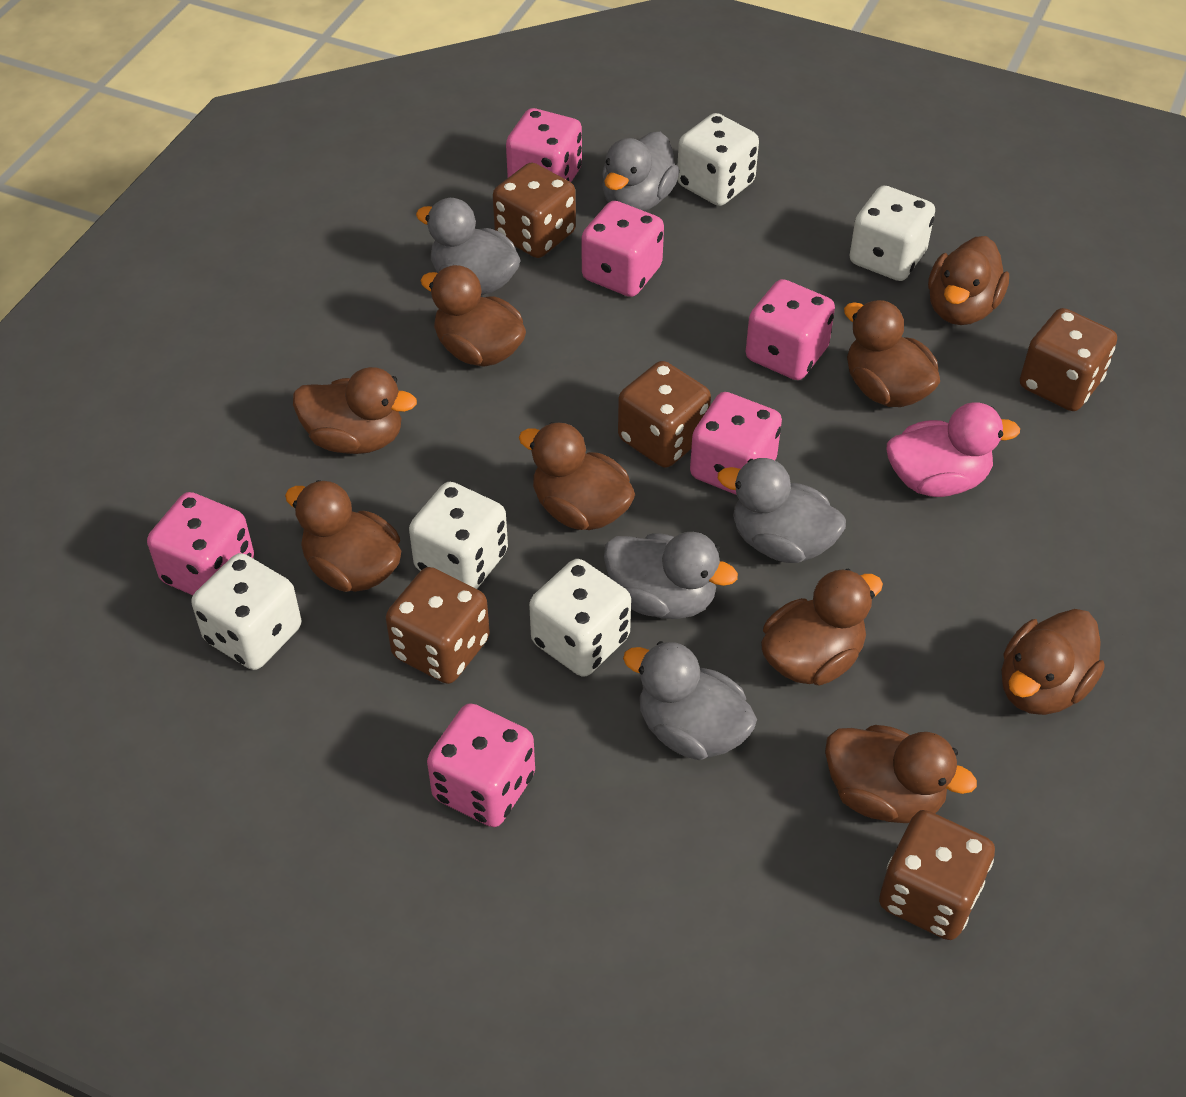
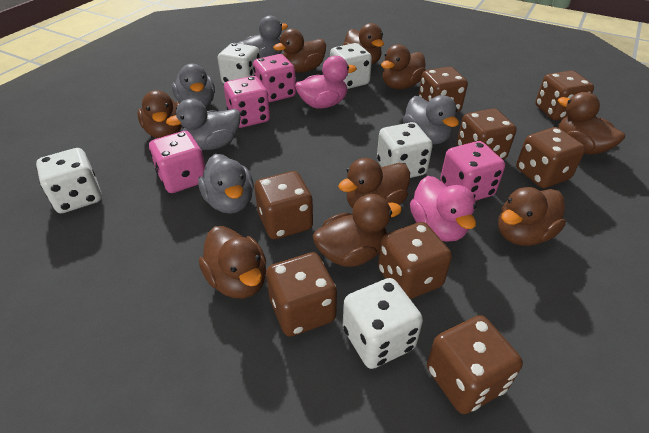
brown dice: [386,567,490,684] [493,163,576,258] [618,361,711,468] [879,810,995,940] [1020,308,1117,411] = 5 -> [254,171,313,239] [266,252,337,337] [378,222,452,299] [418,67,468,112] [427,315,523,414] [457,108,516,160] [516,127,585,188] [535,71,594,120] = 8
pink dice: [147,492,254,595] [427,703,535,827] [506,108,582,182] [581,201,664,297] [690,392,782,495] [746,279,835,380] = 6 -> [149,131,205,193] [224,76,270,128] [253,54,296,102] [440,141,505,201] = 4
pink duck: [887,402,1020,497] = 1 -> [295,56,357,109] [410,176,477,242] = 2

